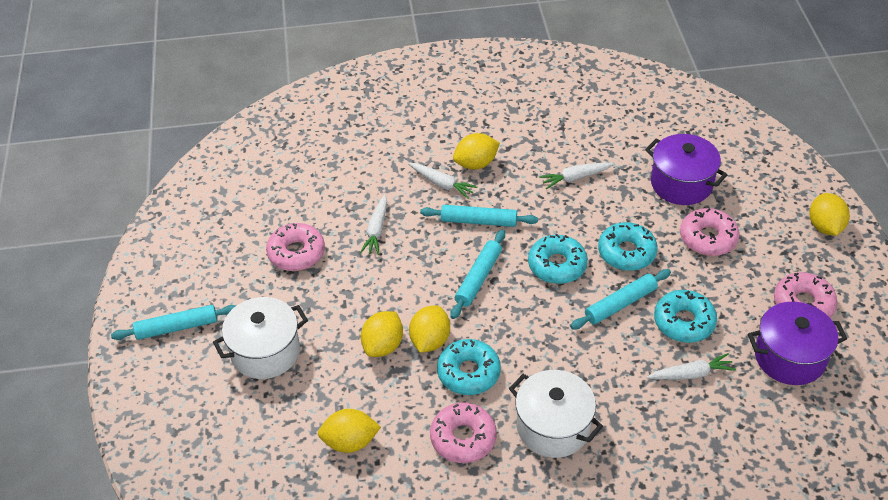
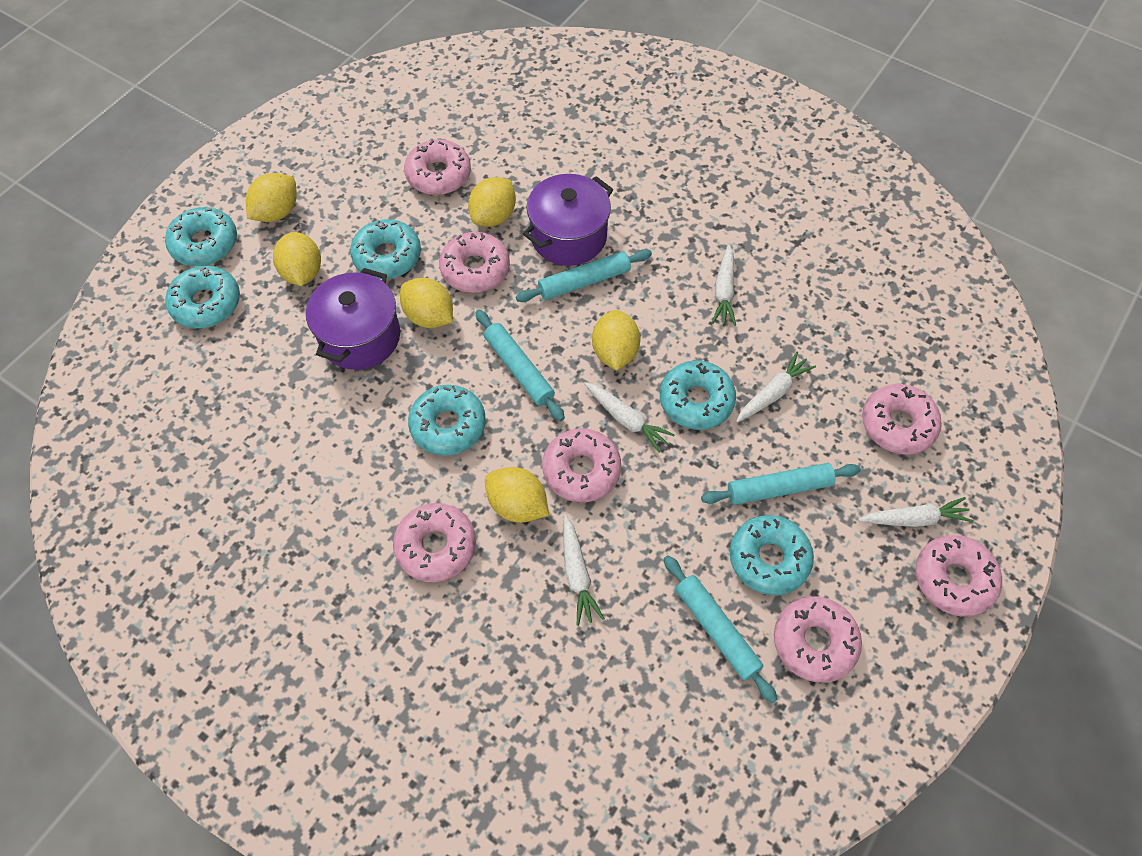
pink donut: [266,223,325,271] [430,403,497,463] [680,208,739,256] [774,272,838,317] = 4 -> [393,503,476,582] [404,139,471,195] [439,232,510,293] [542,429,621,502] [774,596,862,683] [862,384,942,455] [915,535,1002,617] = 7
turquoise donut: [437,339,501,395] [528,234,588,284] [598,222,658,271] [654,290,717,343] = 4 -> [165,207,237,266] [165,265,240,328] [350,219,421,279] [408,385,486,456] [660,361,736,430] [730,515,814,595] = 6
white carrot: [360,195,387,255] [408,163,477,199] [539,162,614,189] [647,353,736,380] = 4 -> [563,515,605,626] [584,382,675,453] [712,244,736,326] [736,352,816,422] [859,497,973,527] = 5
white pot: [213,297,308,379] [509,370,603,458] = 2 -> none = 0
yellow lemon: [318,409,381,453] [361,311,403,357] [409,305,450,353] [453,133,500,169] [809,193,850,236] = 5 -> [246,173,297,222] [273,232,321,286] [400,278,453,328] [468,177,516,227] [485,467,549,523] [592,310,641,370] = 6

